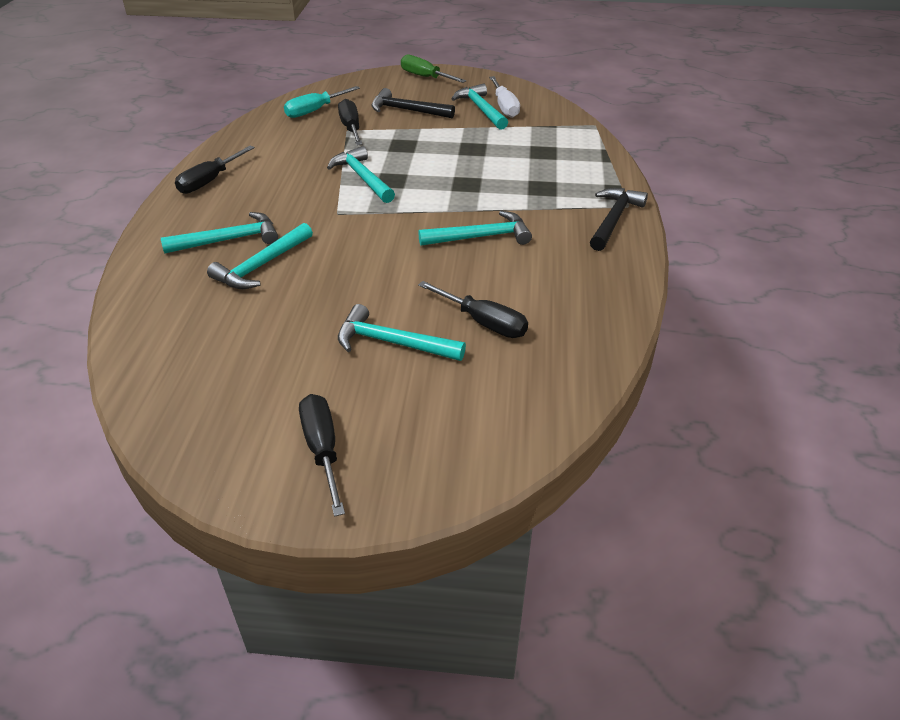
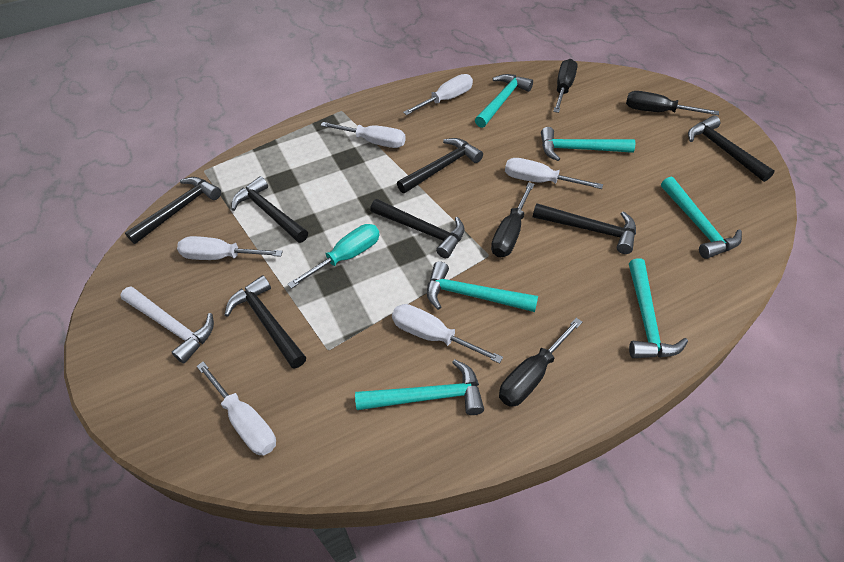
black hammer: [371,88,455,118] [590,188,648,251] = 2 -> [125,177,221,244] [225,275,306,369] [231,176,308,243] [370,199,464,258] [397,138,483,193] [533,203,636,254] [688,115,775,182] = 7
green screwdriver: [401,54,466,83] = 1 -> none = 0
white hammer: none = 0 -> [120,287,214,364] = 1
white screwdriver: [489,76,520,118] = 1 -> [177,236,283,260] [196,361,276,456] [321,122,406,148] [392,304,503,364] [403,74,473,115] [505,158,603,189] = 6

